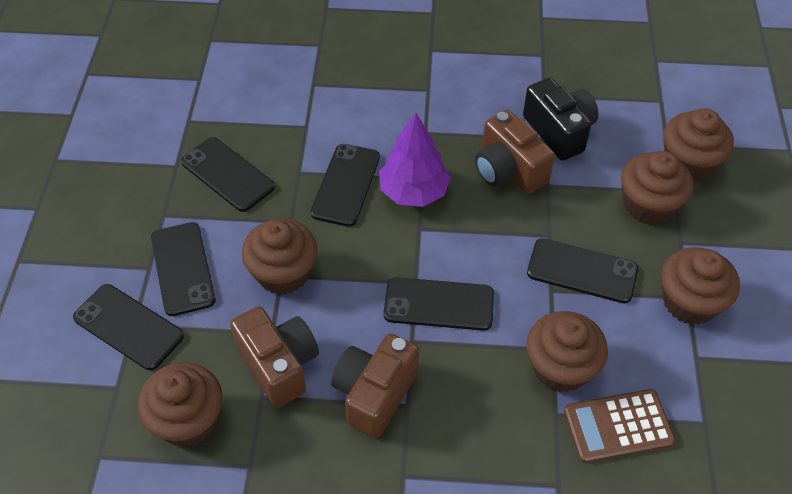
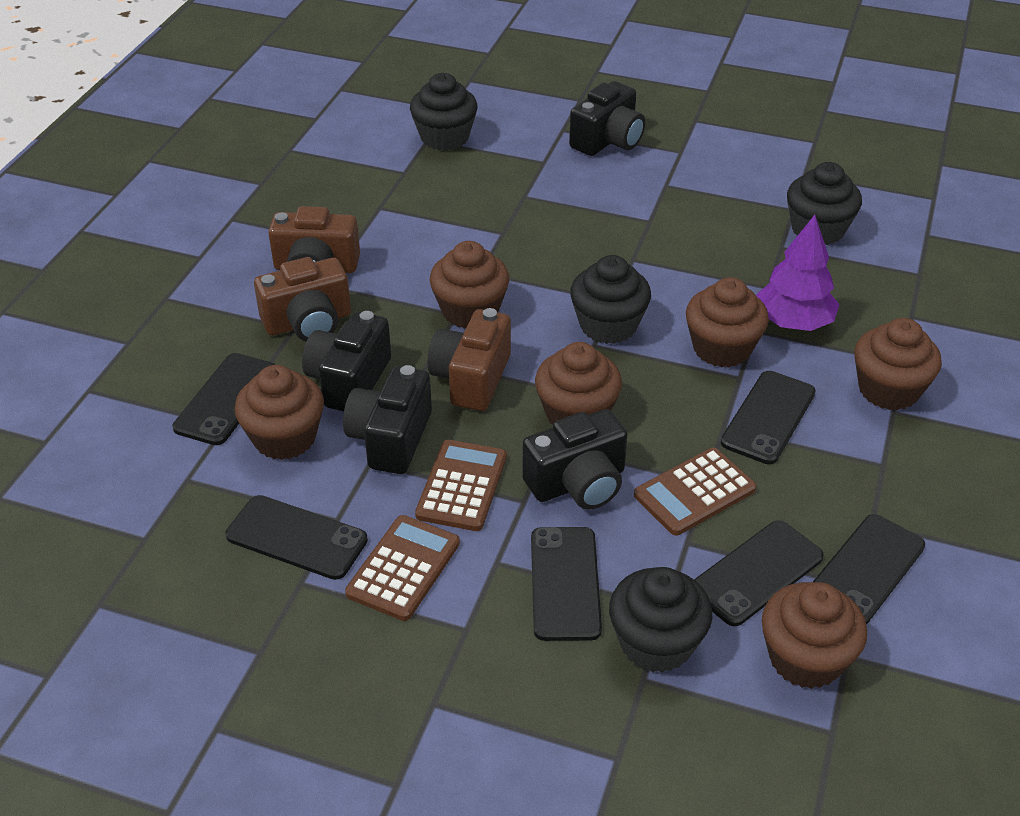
black camera: [523,78,599,161] = 1 -> [302,311,391,411] [343,365,432,474] [522,409,628,510] [569,81,645,156] = 4
black cupcake: none = 0 -> [410,73,477,151] [570,255,651,344] [609,567,712,673] [787,162,862,245] = 4
brown calculator: [564,389,675,463] = 1 -> [345,515,460,621] [415,440,507,531] [634,448,757,536] = 3

